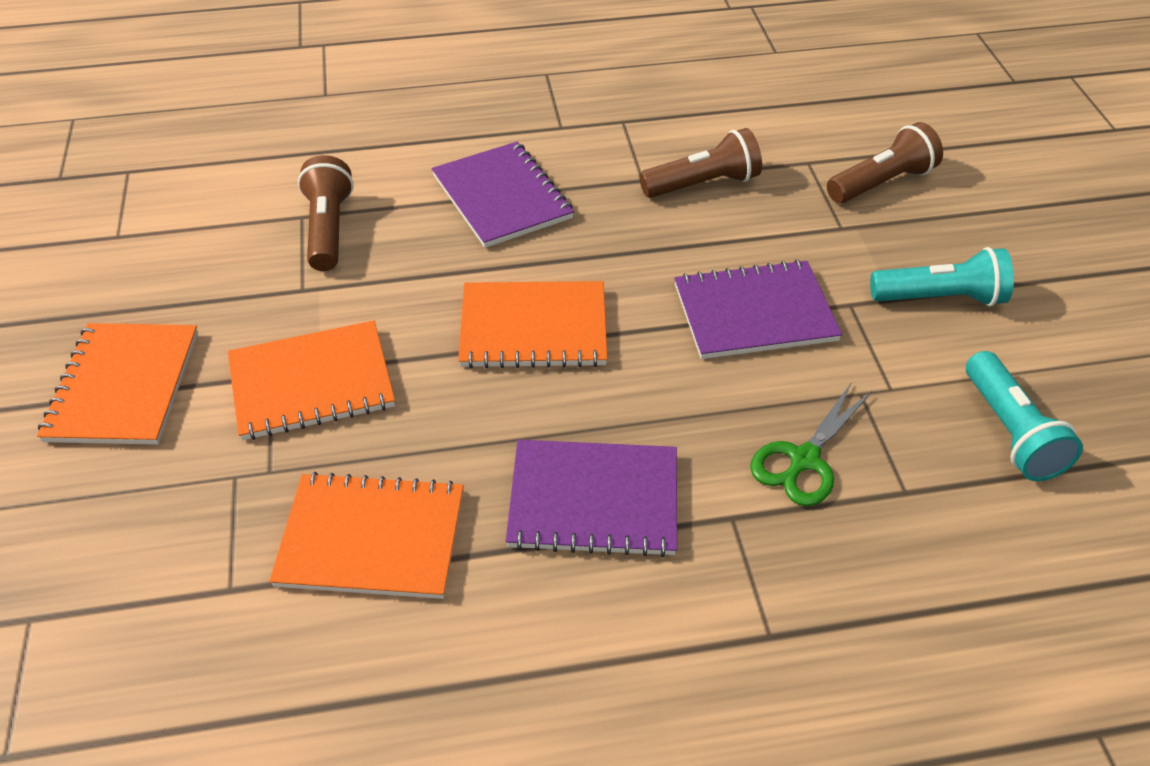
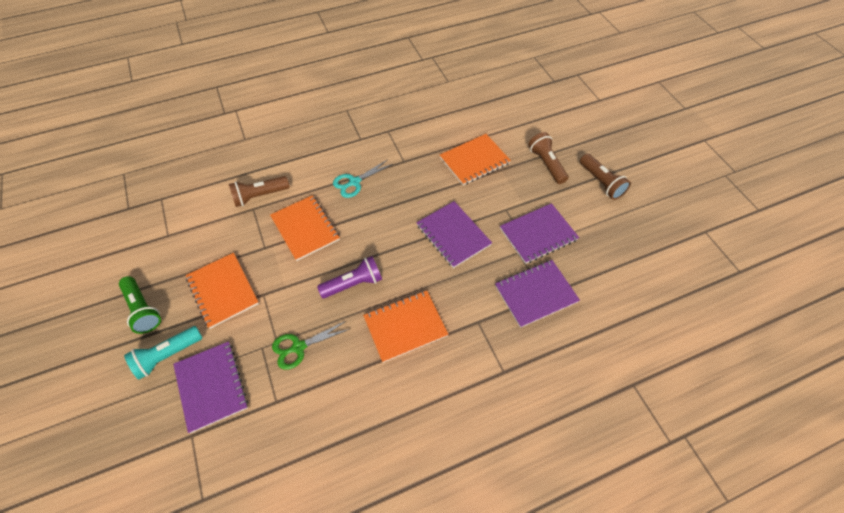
green flashlight: none = 0 -> [119,276,161,334] = 1
purple flashlight: none = 0 -> [317,256,382,298] = 1
purple notebook: [432,142,574,248] [506,440,677,557] [674,260,842,359] = 3 -> [173,341,248,433] [416,201,492,268] [495,260,580,328] [500,203,579,264] = 4
turquoise flashlight: [870,247,1014,306] [966,351,1083,481] = 2 -> [124,326,202,380] = 1
turquoise scissors: none = 0 -> [333,160,393,198] = 1

